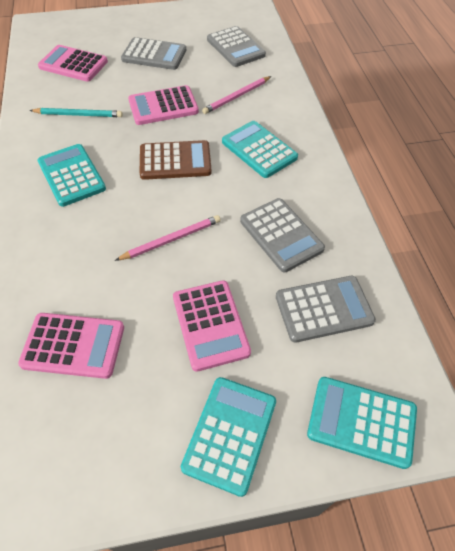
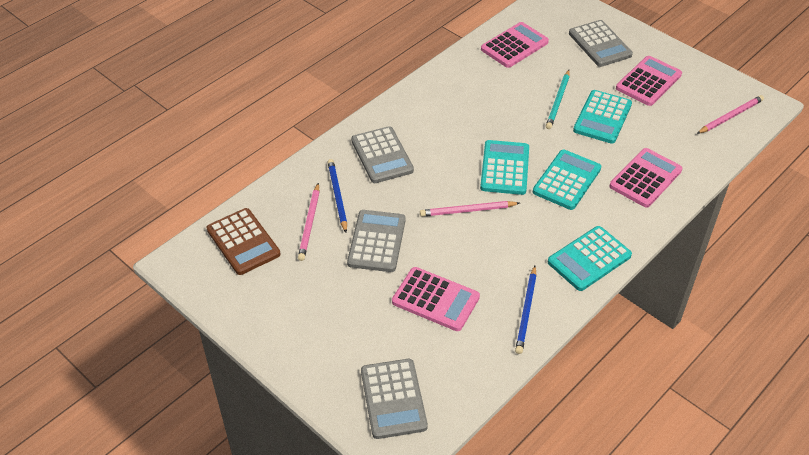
blue pencil: none = 0 -> [328,159,347,233] [515,266,537,354] = 2
pink pencil: [115,215,221,261] [202,76,271,114] = 2 -> [298,183,319,261] [420,201,520,217] [697,95,764,134] = 3

